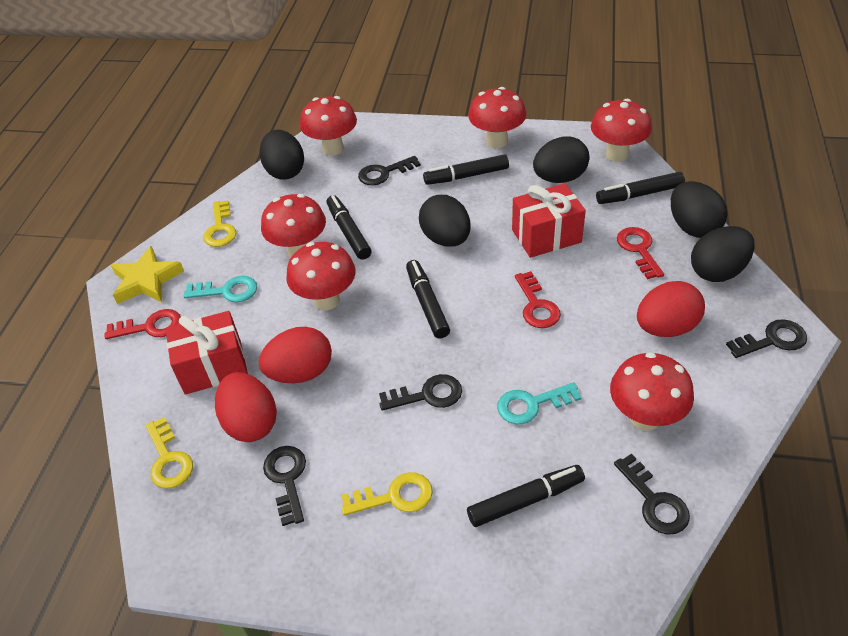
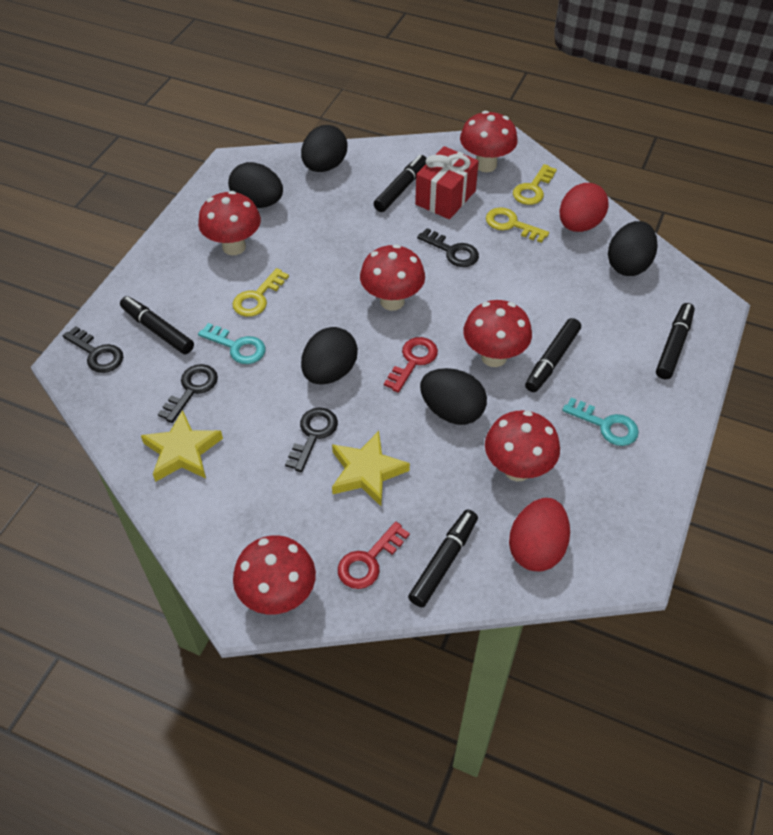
black key: [263,446,306,526] [358,156,421,185] [379,374,462,411] [614,454,690,535] [726,319,807,358] = 5 -> [63,326,123,373] [158,364,218,423] [285,407,338,472] [417,228,479,267] = 4
red egg: [215,372,277,442] [259,327,332,383] [637,281,705,337] = 3 -> [509,498,570,571] [559,183,608,232] = 2
red gift: [166,311,248,395] [512,183,586,258] = 2 -> [415,146,479,219] = 1
red key: [105,309,181,339] [515,271,561,328] [617,227,664,279] = 3 -> [338,522,410,589] [384,337,438,393] = 2
yellow star: [111,246,184,304] = 1 -> [141,410,223,482] [332,431,410,506] = 2

